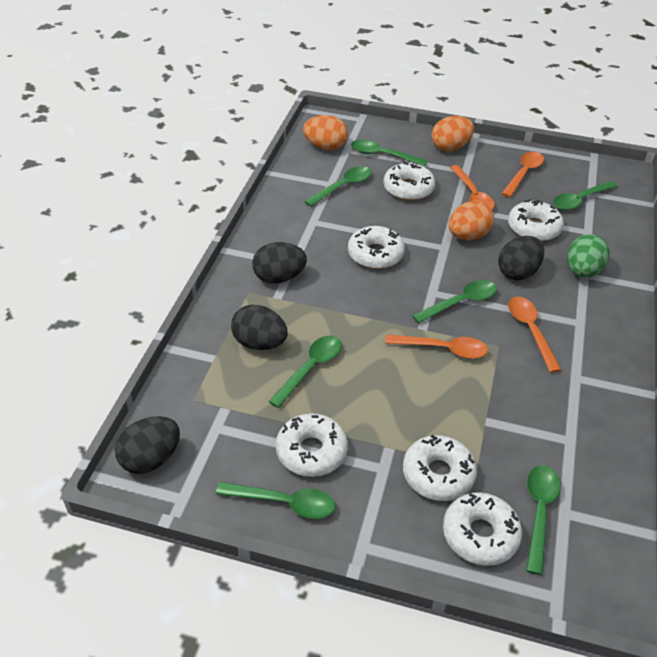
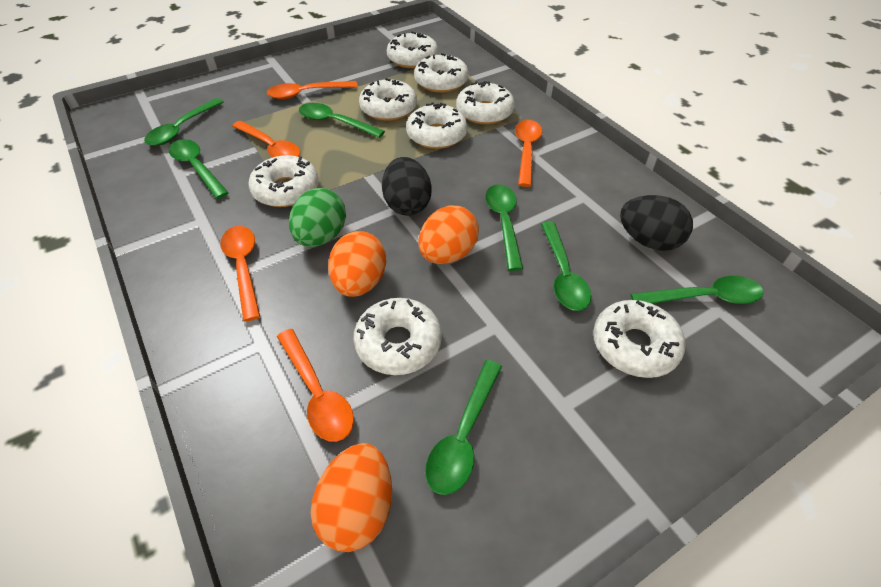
black egg: [115,416,180,474] [231,305,288,350] [252,242,307,284] [498,236,544,281] = 4 -> [382,157,432,216] [620,195,693,251] = 2
orange spoon: [385,334,488,359] [450,165,495,210] [501,152,544,197] [508,297,561,373] = 4 -> [221,226,260,322] [232,121,300,157] [267,81,358,99] [277,329,354,442] [515,120,542,187] = 5
white donut: [276,413,348,477] [348,226,405,269] [383,162,436,201] [403,435,477,501] [443,492,522,566] [508,199,564,241] = 6 -> [248,155,319,207] [354,298,442,375] [359,78,417,121] [387,31,438,68] [406,102,468,149] [414,53,469,93] [456,81,515,125] [593,300,686,378] = 8

